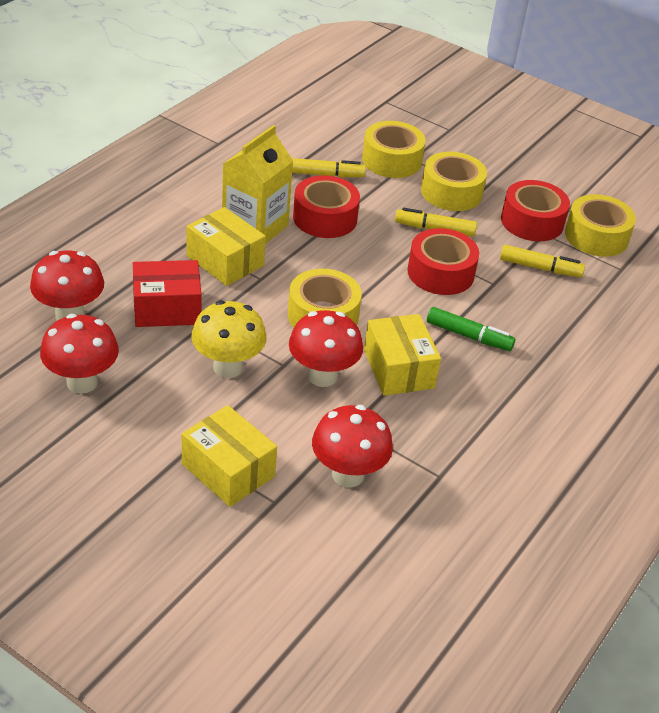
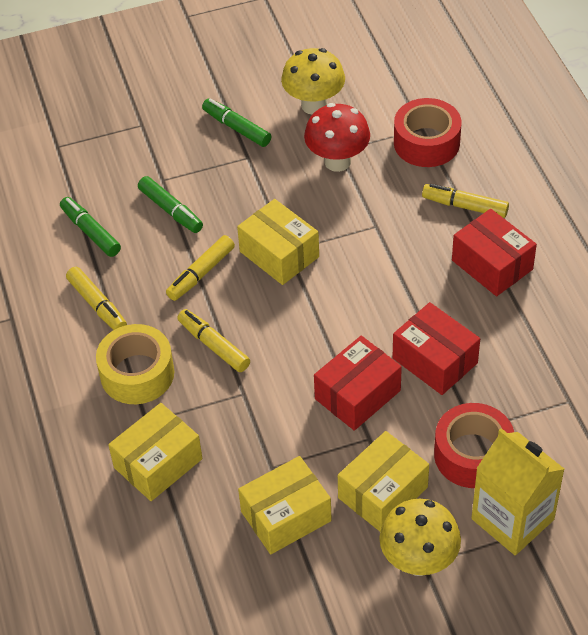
green marker: [427,307,515,351] = 1 -> [60,197,121,257] [138,176,203,233] [202,98,271,147] = 3
red box: [133,260,202,327] = 1 -> [314,336,402,431] [392,302,480,395] [452,209,537,296] = 3
red mushroom: [30,251,104,321] [40,314,119,394] [289,310,363,387] [312,405,393,487] = 4 -> [304,103,370,172] = 1
red tape: [293,175,360,238] [407,228,479,295] [501,180,570,241] = 3 -> [394,98,461,167] [434,403,514,488] = 2
yellow box: [182,405,277,507] [186,207,266,286] [364,314,441,396] = 3 -> [108,403,203,501] [237,199,319,285] [238,456,332,554] [338,431,429,531] = 4
yellow marker: [292,158,366,177] [395,208,477,237] [500,245,585,277] = 3 -> [66,267,127,330] [166,235,235,301] [177,309,250,372] [422,184,509,218] = 4
yellow mushroom: [191,300,267,378] = 1 -> [281,48,345,114] [379,499,461,576] = 2
yellow tape: [288,269,362,328] [362,121,426,178] [421,152,487,211] [565,194,636,257] = 4 -> [96,324,174,404] = 1

